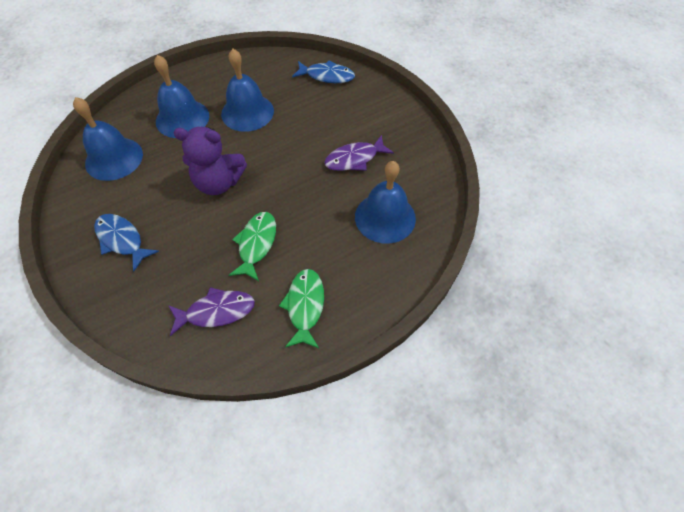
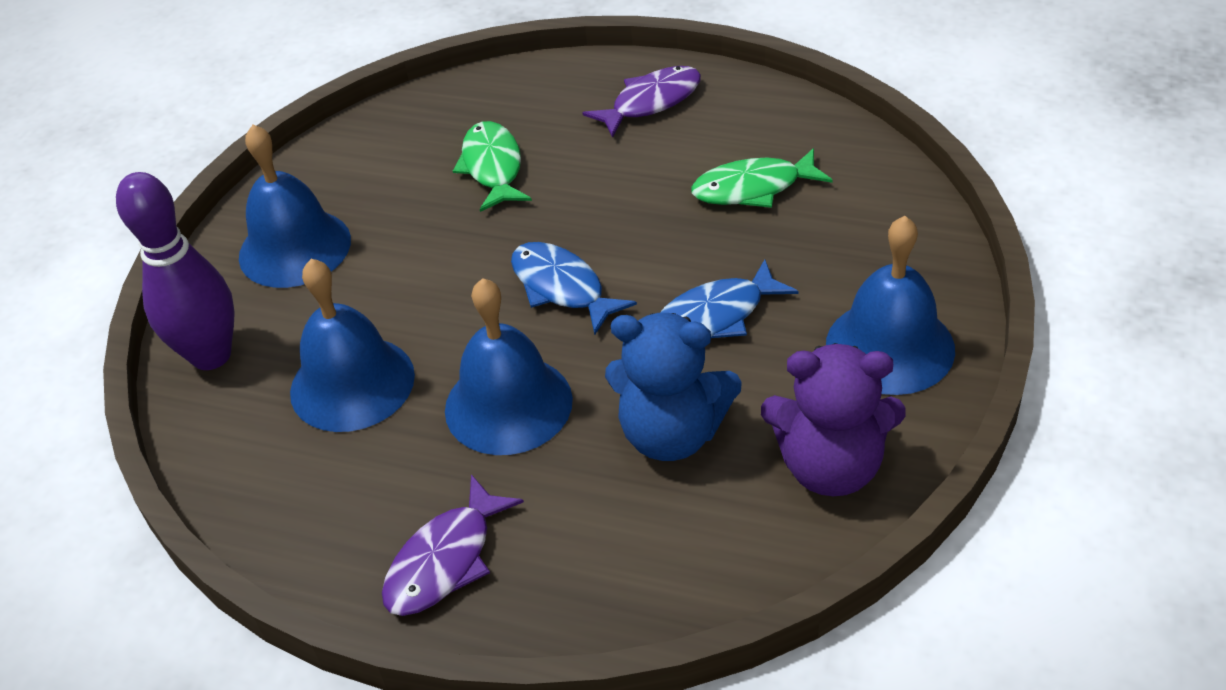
blue teddy bear: none = 0 -> [605,313,742,461] = 1
purple bowling pin: none = 0 -> [116,172,235,370] = 1

